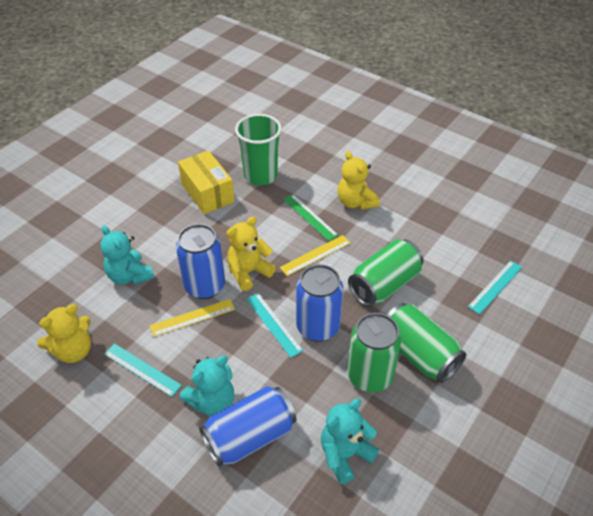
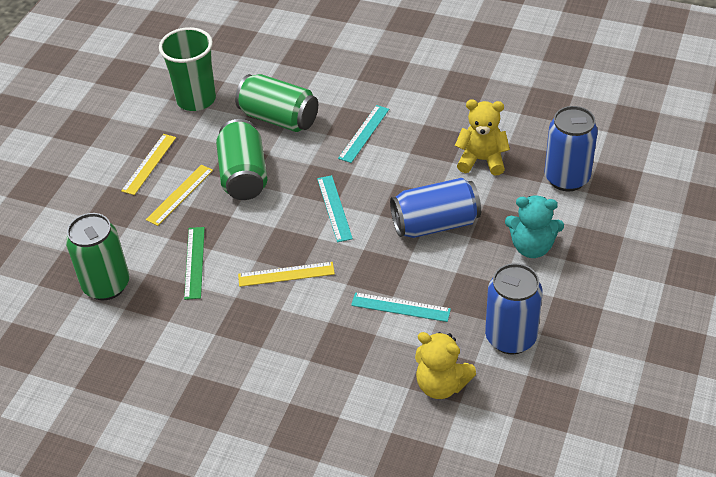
turquoise teddy bear: [100,225,154,285] [180,356,234,416] [321,399,379,484] = 3 -> [505,196,564,258] = 1
yellow box: [178,150,234,214] = 1 -> none = 0
yellow ruler: [150,299,235,337] [280,235,351,276] = 2 -> [121,134,176,195] [146,165,213,226] [238,262,335,287] = 3
yellow teddy bear: [37,304,91,363] [227,217,276,291] [337,151,379,210] = 3 -> [415,332,476,399] [455,99,510,176] = 2

